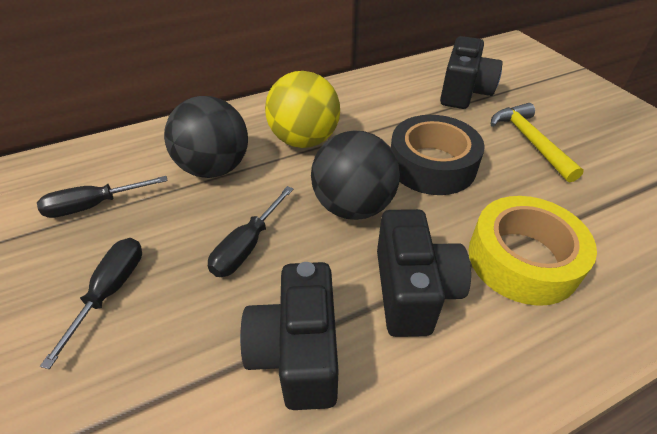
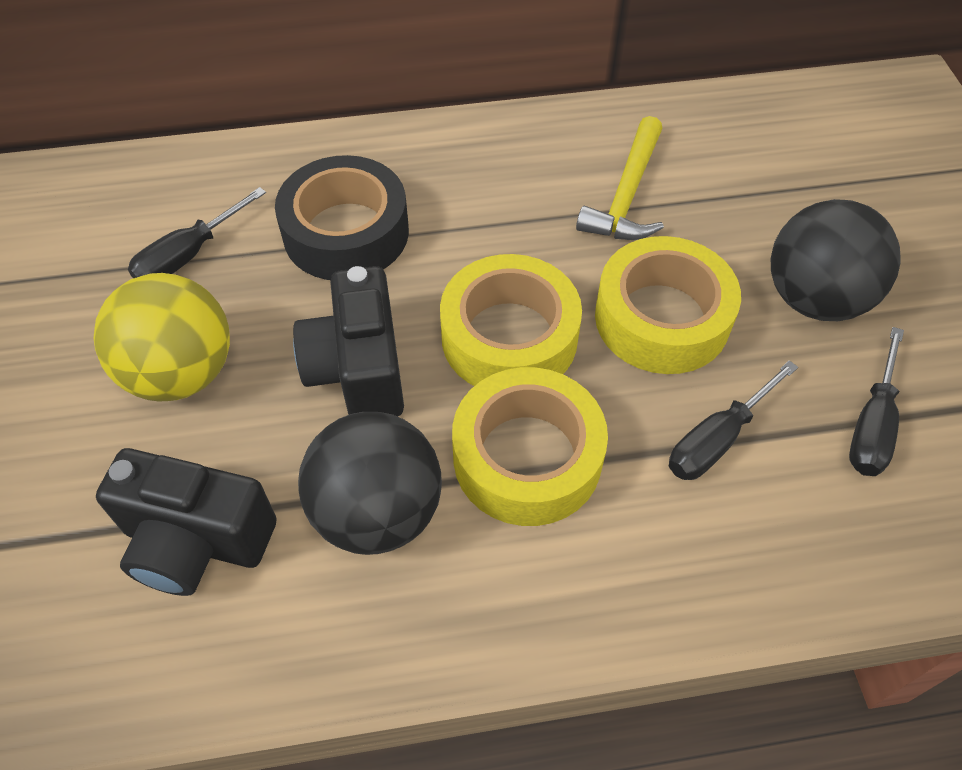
black camera: [240,262,339,410] [377,209,471,337] [440,36,503,109] = 3 -> [96,448,277,596] [293,266,404,417] = 2
yellow tape: [469,196,597,306] = 1 -> [440,254,582,386] [452,367,608,526] [595,236,741,374] = 3

